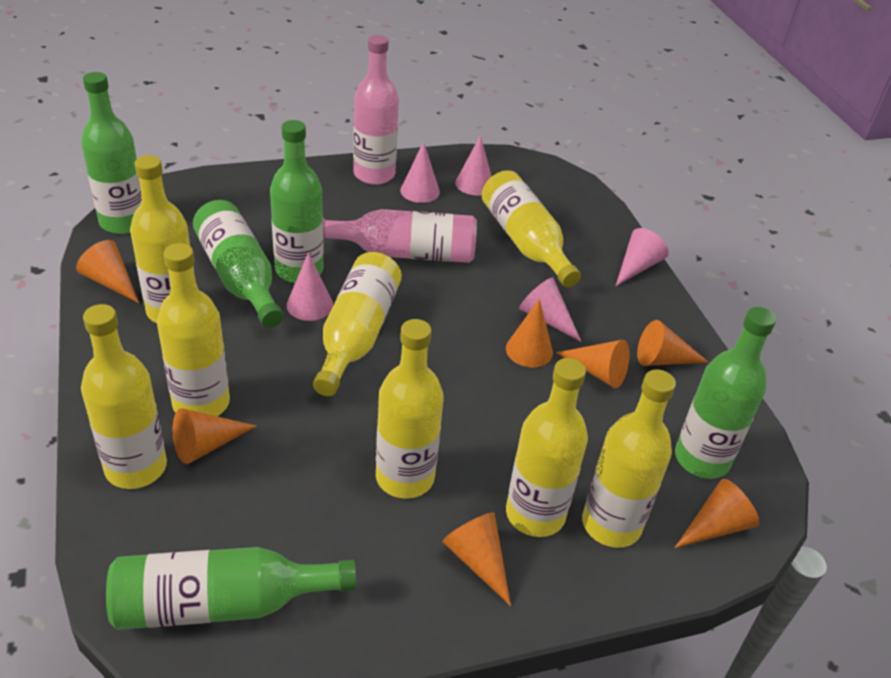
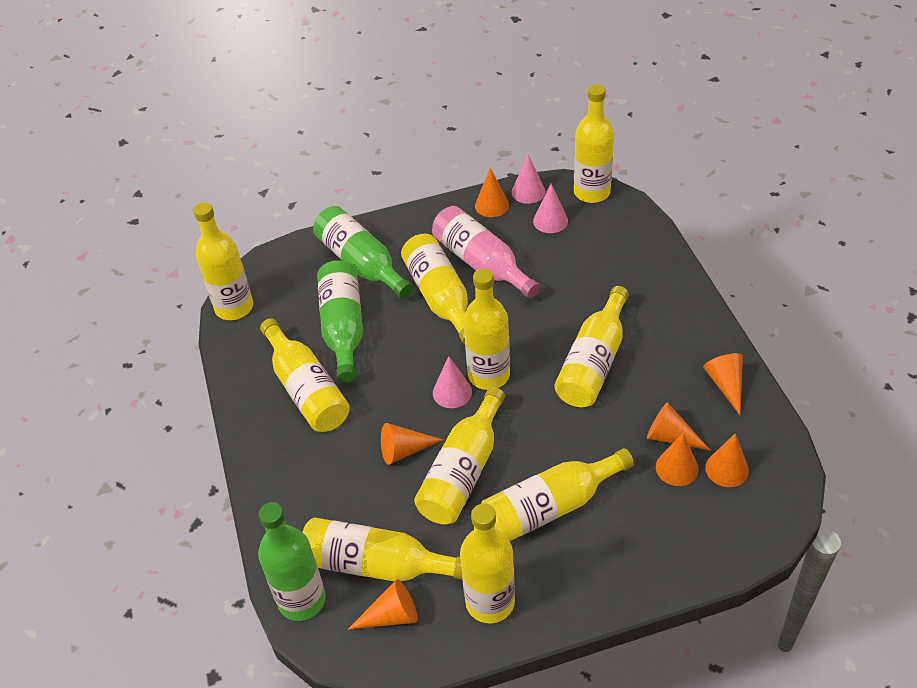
green bottle: [81,72,142,234] [106,547,356,630] [193,200,283,328] [270,120,324,283] [675,307,776,479] = 5 -> [258,502,326,621] [313,206,413,299] [317,260,363,383] = 3
pink bottle: [323,209,477,263] [353,35,399,185] = 2 -> [432,206,540,298] = 1
pink cone: [287,252,333,321] [400,142,440,203] [455,135,492,195] [519,277,581,342] [616,228,669,286] = 5 -> [433,356,472,408] [512,155,545,204] [533,184,568,233] = 3
yellow bottle: [81,304,167,489] [130,155,195,323] [157,243,230,416] [313,252,402,396] [376,319,444,499] [482,170,581,287] [506,358,588,537] [582,370,676,548] = 8 -> [193,202,253,320] [260,318,350,432] [302,517,462,581] [401,234,468,344] [414,387,505,524] [460,504,515,624] [463,268,510,390] [481,448,634,541] [554,286,629,407] [574,84,614,203] = 10

